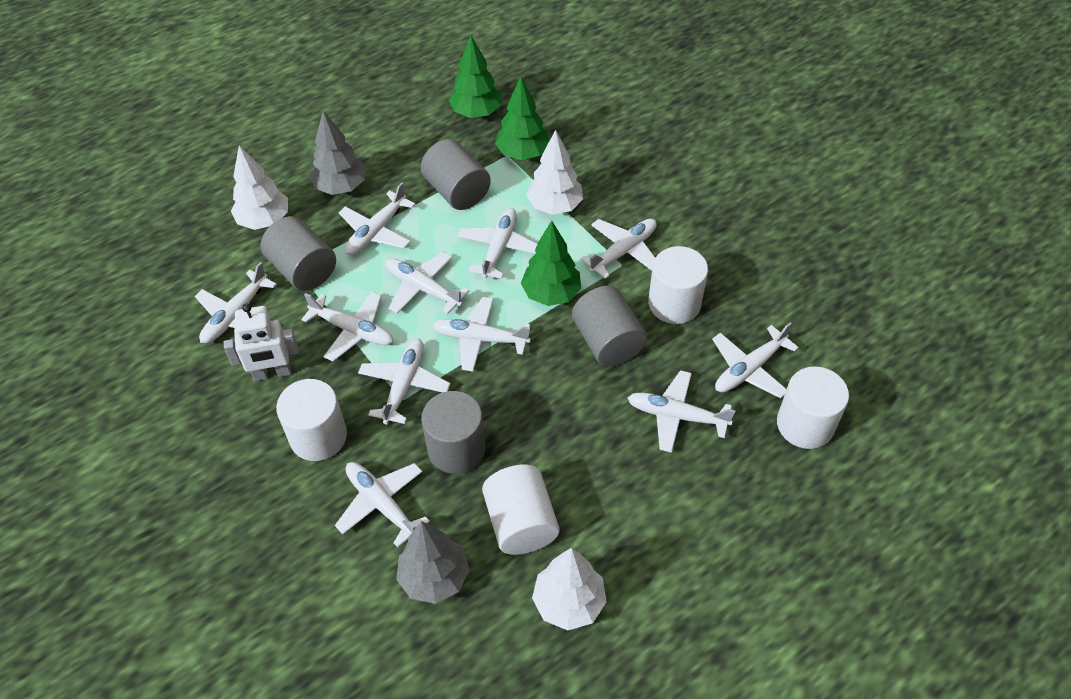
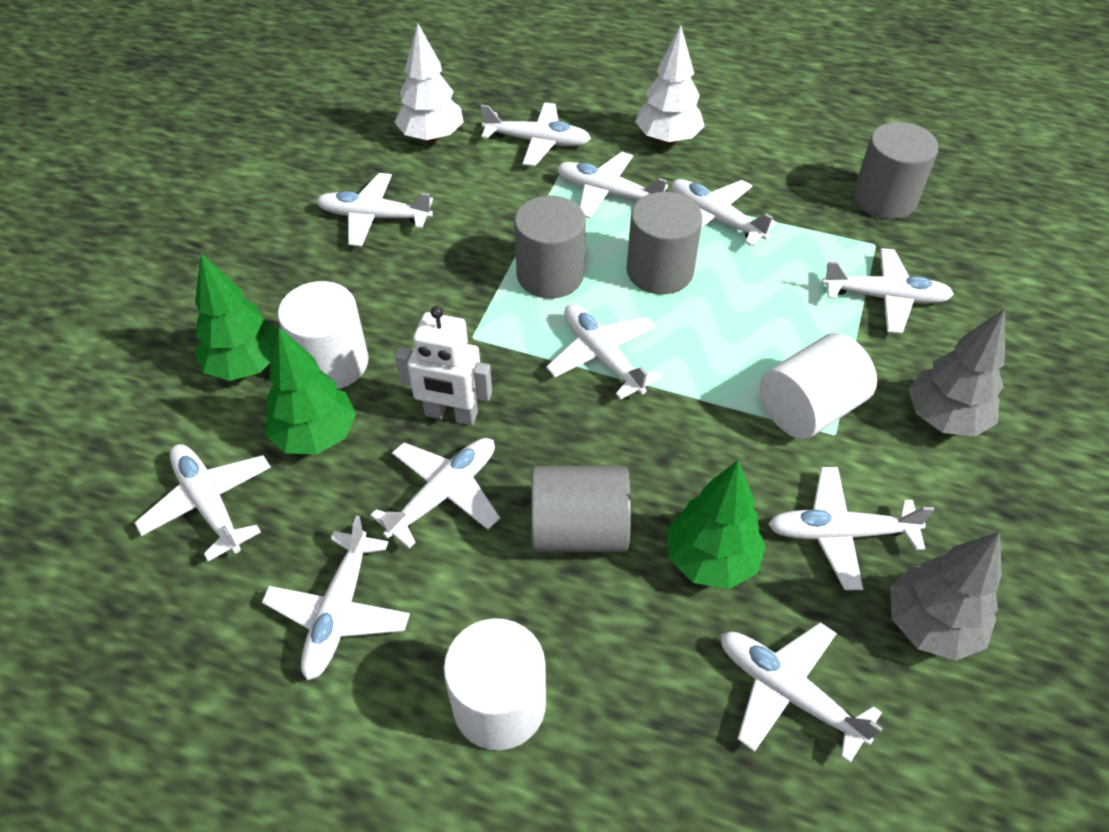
white cylinder: [276,379,347,461] [482,464,560,555] [648,246,708,324] [777,366,849,449] = 4 -> [278,281,369,389] [444,618,546,750] [760,333,877,439] = 3
white tree: [231,145,288,230] [526,130,583,215] [532,548,607,630] = 3 -> [395,23,464,143] [635,25,704,145] = 2

